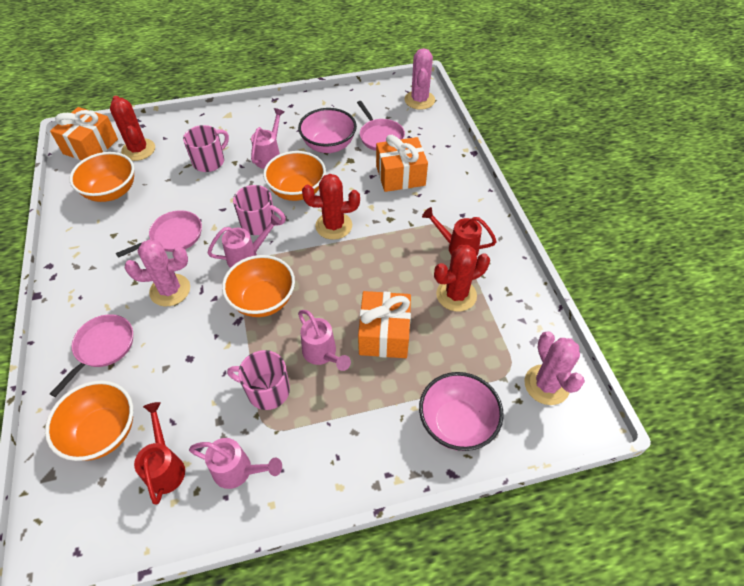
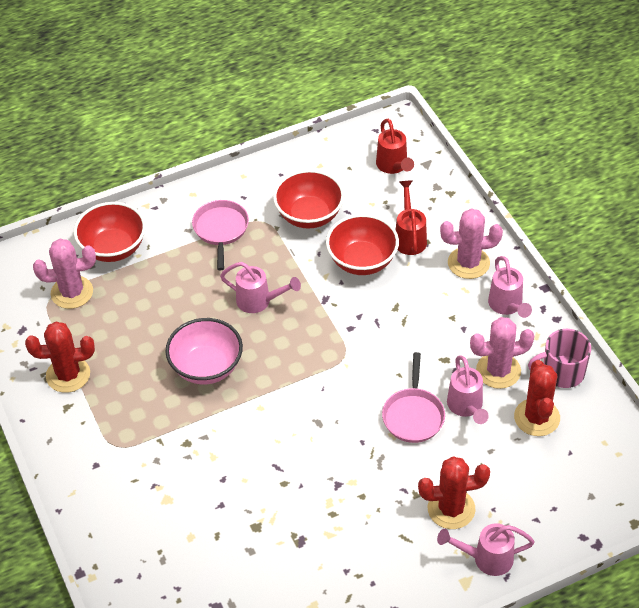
orange bowl: [45,380,133,461] [69,152,134,202] [222,255,295,317] [263,151,326,201] = 4 -> none = 0
orange gift: [50,107,118,160] [358,291,411,358] [376,135,428,192] = 3 -> none = 0
pink bowl: [298,108,357,153] [419,372,504,451] = 2 -> [165,318,243,384] = 1
pink mug: [183,125,229,172] [227,350,290,410] [233,185,286,235] = 3 -> [528,329,591,388] = 1
pink pan: [50,314,133,397] [116,210,202,258] [357,101,405,151] = 3 -> [192,200,249,270] [382,352,445,443] = 2
red bowl: none = 0 -> [74,202,146,262] [273,170,344,228] [326,214,399,275] = 3

